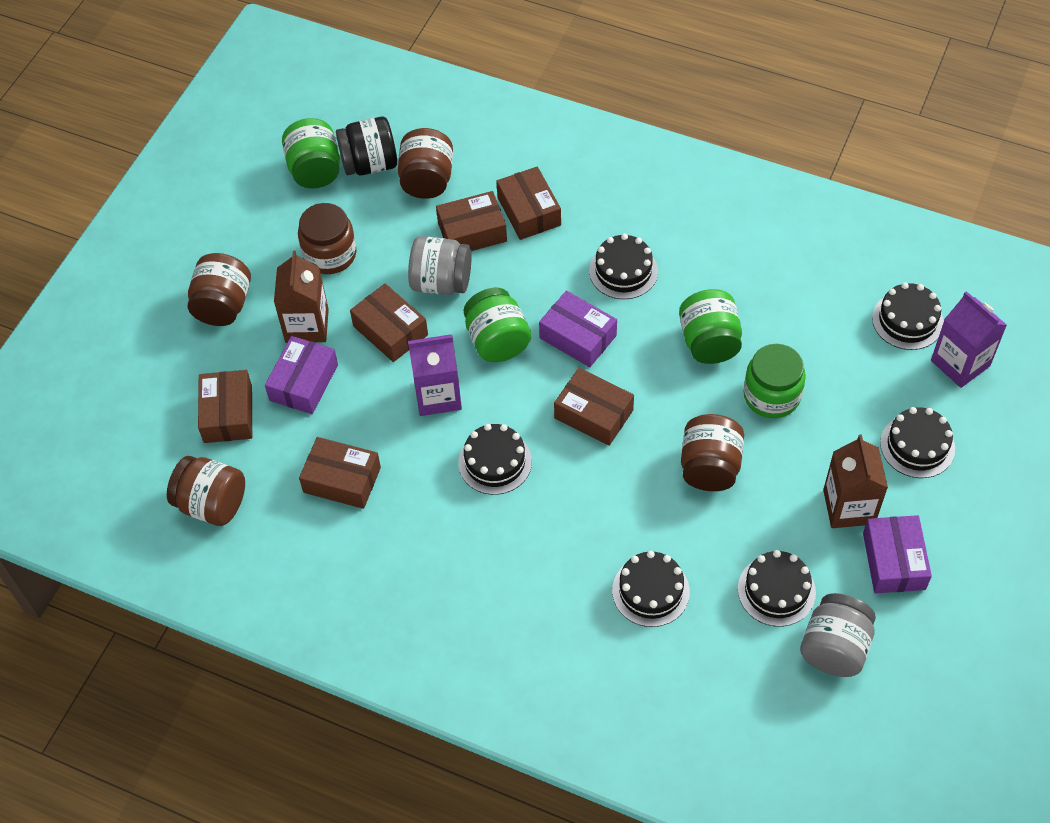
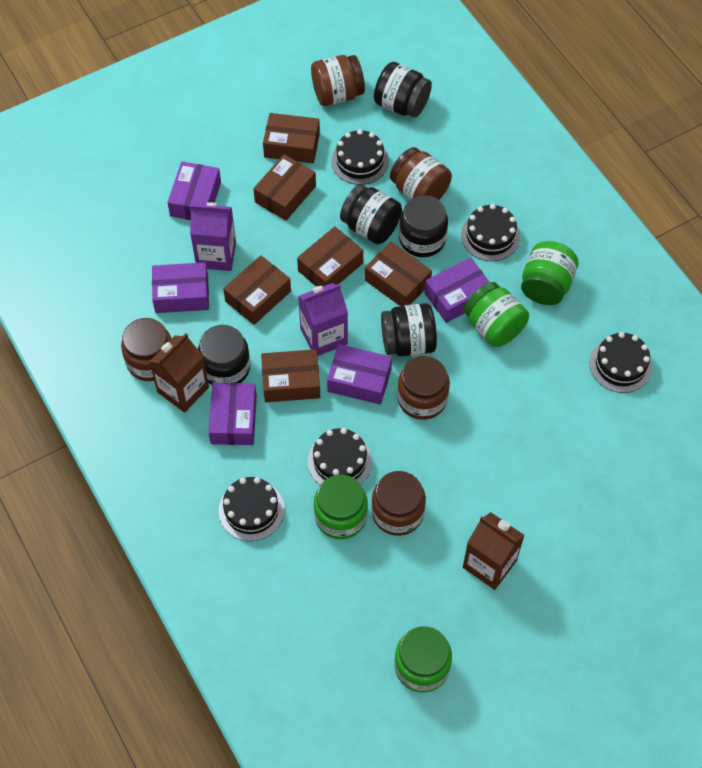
black cake: [458,424,532,495] [589,234,658,299] [612,551,690,627] [738,550,816,627] [872,283,944,350] [880,407,955,478] = 6 -> [219,477,284,541] [308,428,372,485] [331,129,389,185] [461,204,520,261] [590,332,652,393] = 5
black jar: [336,116,397,175] = 1 -> [198,325,250,385] [340,184,402,244] [374,62,432,118] [381,303,437,356] [399,195,448,257] = 5
grey jar: [408,236,472,295] [800,593,876,677] = 2 -> none = 0
purple box: [265,336,338,414] [539,291,617,367] [863,515,932,593] = 3 -> [152,262,209,313] [167,161,221,220] [208,383,257,445] [327,344,392,405] [425,257,490,323] = 5

